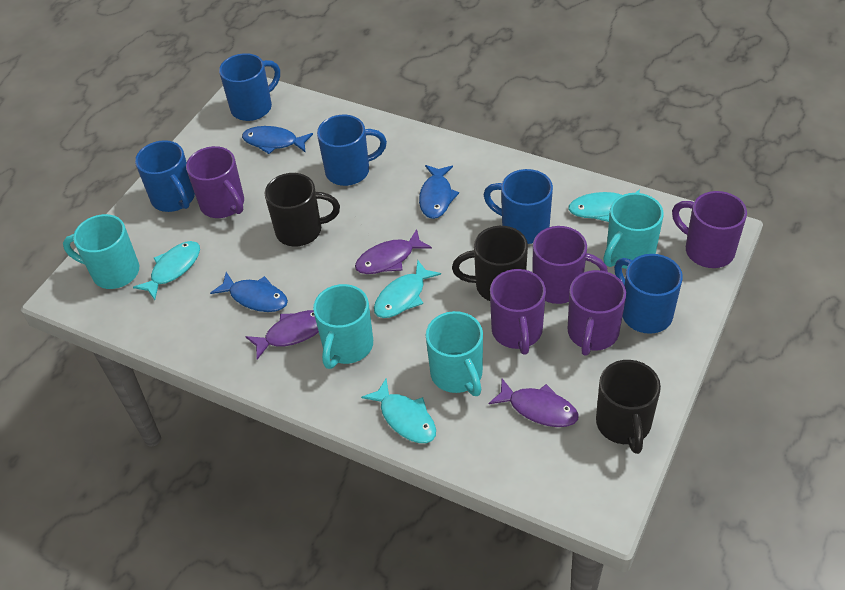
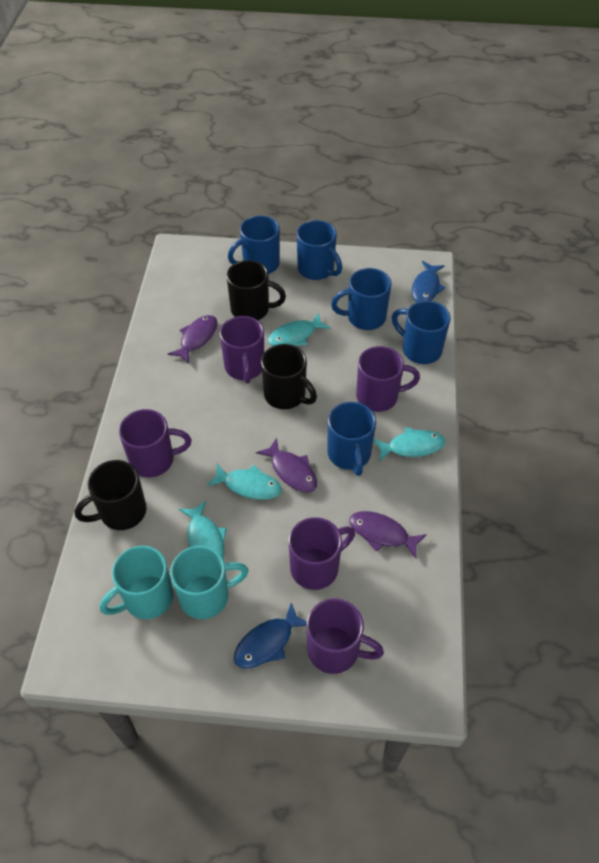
blue fish: [210,272,288,312] [242,126,313,154] [419,165,459,219] = 3 -> [234,603,307,669] [412,261,446,302] = 2
turquoise mug: [63,214,139,289] [313,284,373,369] [426,311,483,396] [603,193,664,269] = 4 -> [100,546,173,619] [170,546,249,619] = 2

